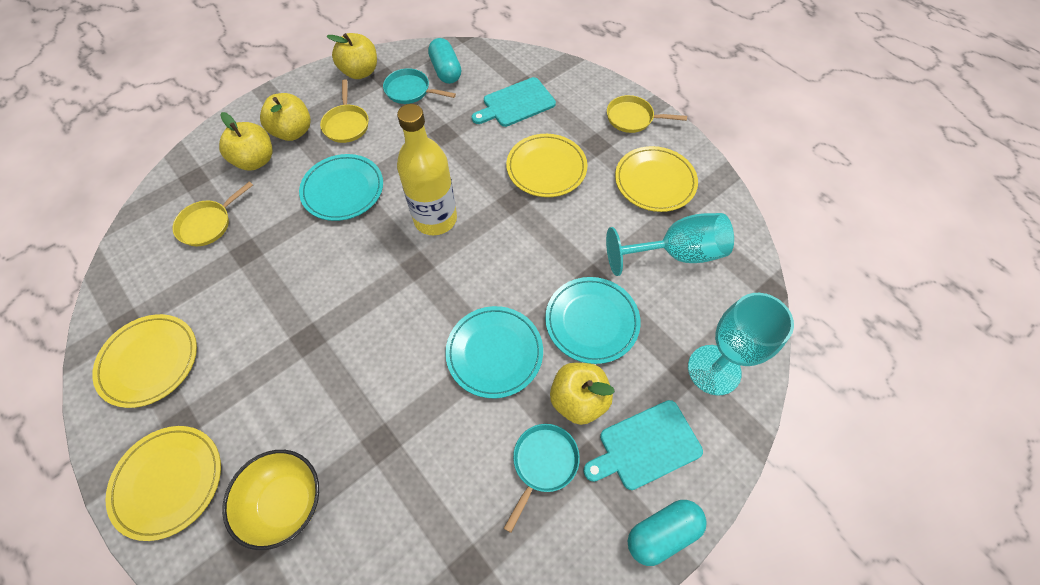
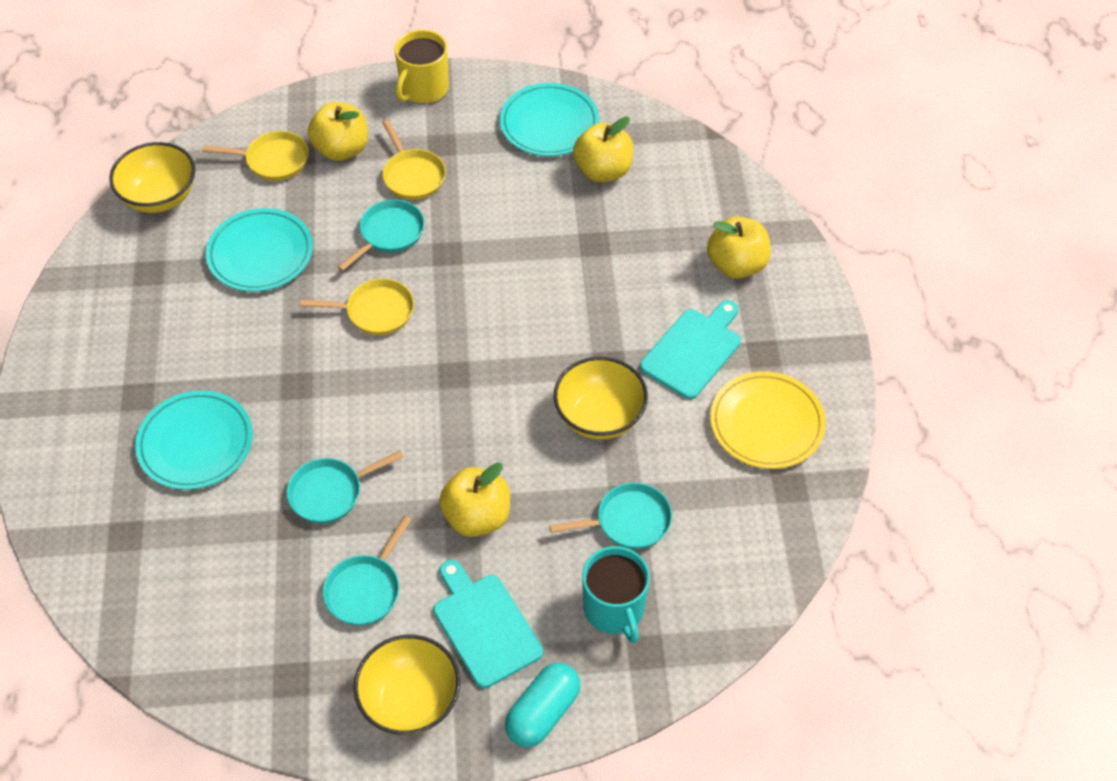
turquoise capsule: [428,38,461,84] [628,500,707,566] = 2 -> [505,663,581,747] = 1
turquoise goblet: [606,213,734,276] [688,293,794,396] = 2 -> none = 0
turquoise mug: none = 0 -> [582,546,650,643] = 1
turquoise pan: [383,68,456,104] [504,424,580,533] = 2 -> [287,451,403,523] [323,516,412,626] [338,199,425,271] [549,482,672,549] = 4
yellow bottle: [397,104,457,235] = 1 -> none = 0
yellow bowl: [222,450,319,550] = 1 -> [109,142,195,213] [353,635,460,735] [554,357,648,440] = 3
yellow mug: none = 0 -> [394,30,449,104] = 1
yellow plate: [92,314,197,408] [105,426,221,541] [506,134,587,197] [615,146,698,212] = 4 -> [710,371,826,469] = 1

